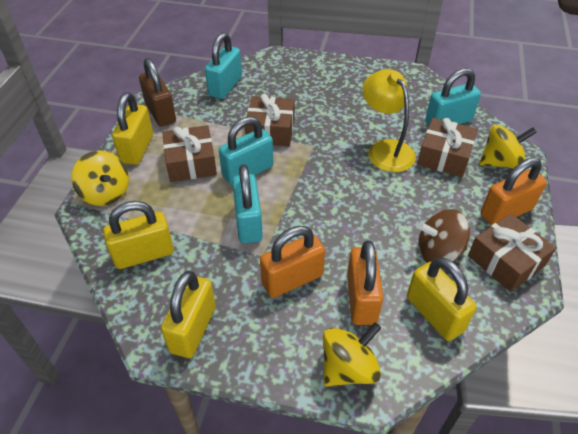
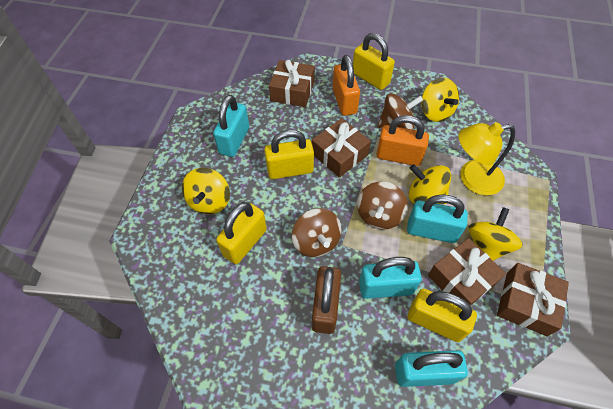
brown spinning top: [417,209,470,263] = 1 -> [292,208,342,257] [357,182,408,229] [378,93,423,130] = 3
orange padlock: [260,226,325,298] [347,240,383,325] [481,157,547,225] = 3 -> [333,55,360,116] [376,115,429,166] = 2
yellow spinning top: [71,151,129,206] [323,322,381,387] [479,125,537,169] = 3 -> [182,168,230,214] [408,164,451,204] [421,78,459,122] [469,207,523,261] = 4

